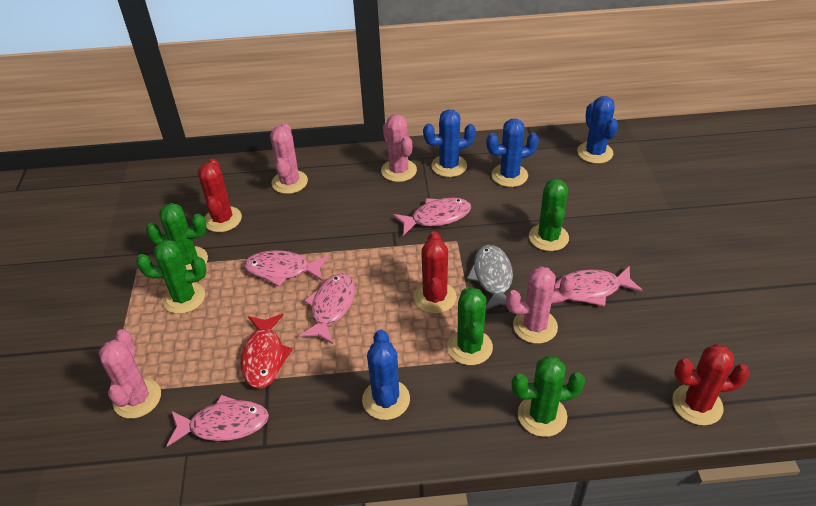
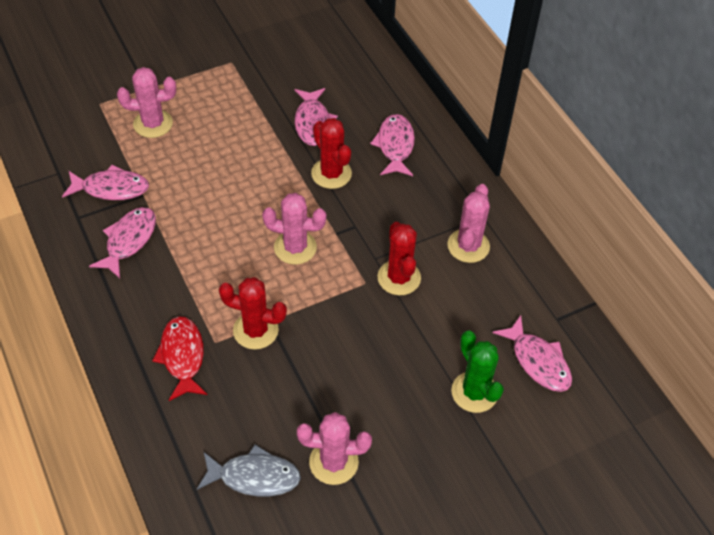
blue cactus: [362,330,410,420] [423,110,476,177] [486,119,539,187] [577,96,618,164] = 4 -> none = 0
green cactus: [136,240,207,314] [146,203,208,270] [447,287,493,365] [511,356,585,437] [529,179,569,251] = 5 -> [451,330,504,413] = 1

